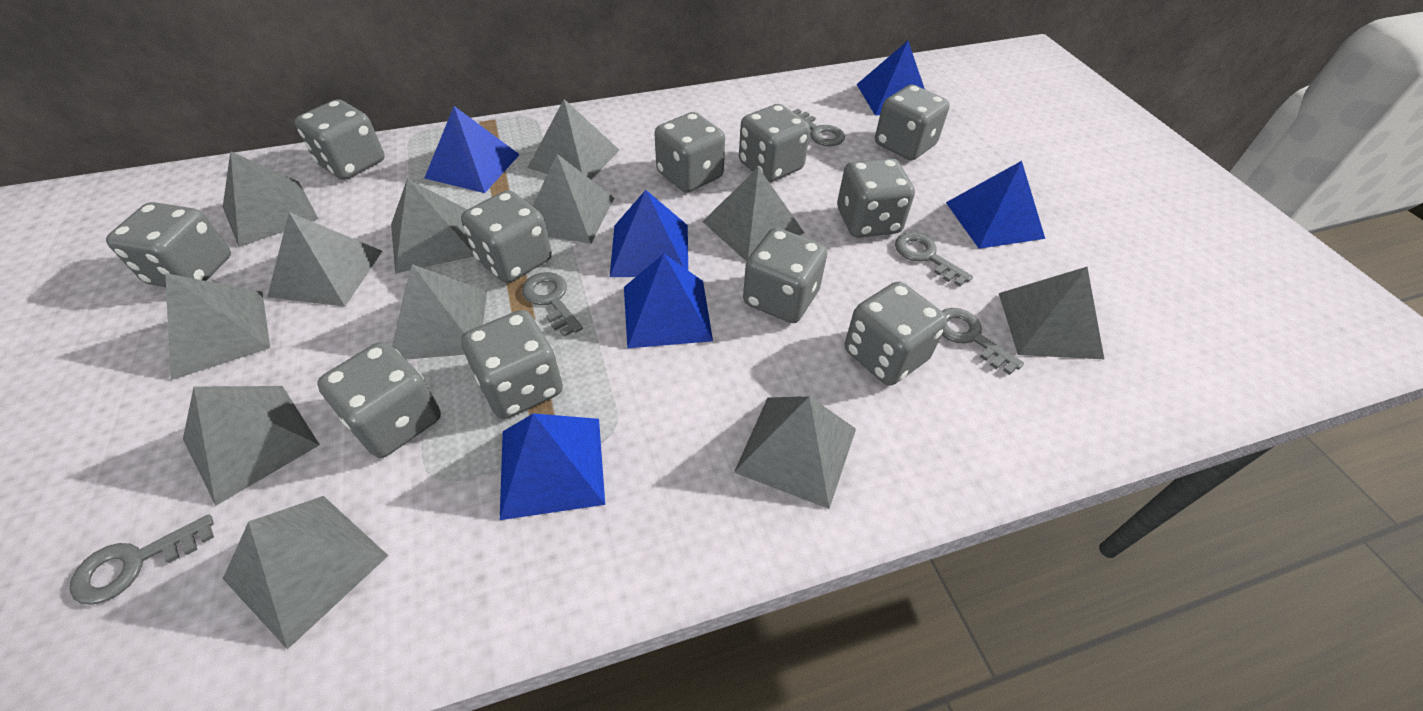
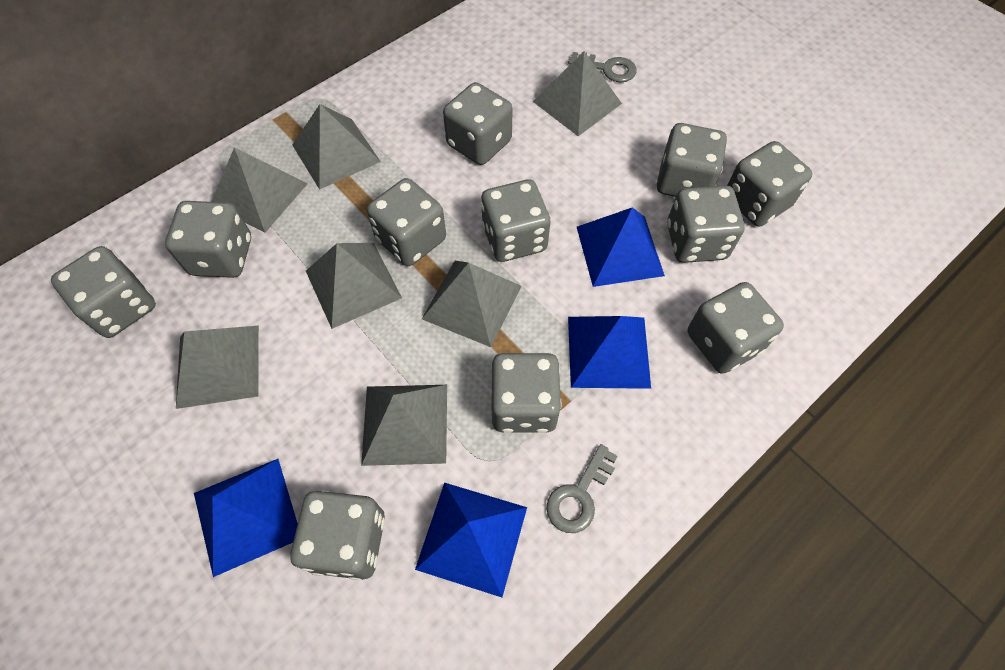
blue pyramid: [425,106,520,193] [500,413,605,520] [610,190,688,277] [624,254,713,349] [857,41,925,116] [946,161,1045,249] = 6 -> [194,459,298,577] [415,482,527,597] [568,316,651,389] [577,207,665,287] = 4
grey key: [69,514,214,605] [522,272,583,337] [792,109,845,146] [895,232,973,287] [942,308,1024,375] = 5 -> [546,444,618,533] [568,52,637,82] = 2
grey pyramid: [165,273,270,380] [183,386,320,506] [223,151,318,247] [223,496,389,650] [267,212,382,307] [391,179,474,273] [392,264,487,360] [528,99,619,180] [533,154,614,244] [702,167,804,262] [734,396,856,509] [999,267,1104,359] = 12 -> [176,325,259,409] [211,147,307,233] [292,104,381,190] [306,243,402,329] [361,385,447,466] [422,261,521,347] [532,51,622,136] = 7

